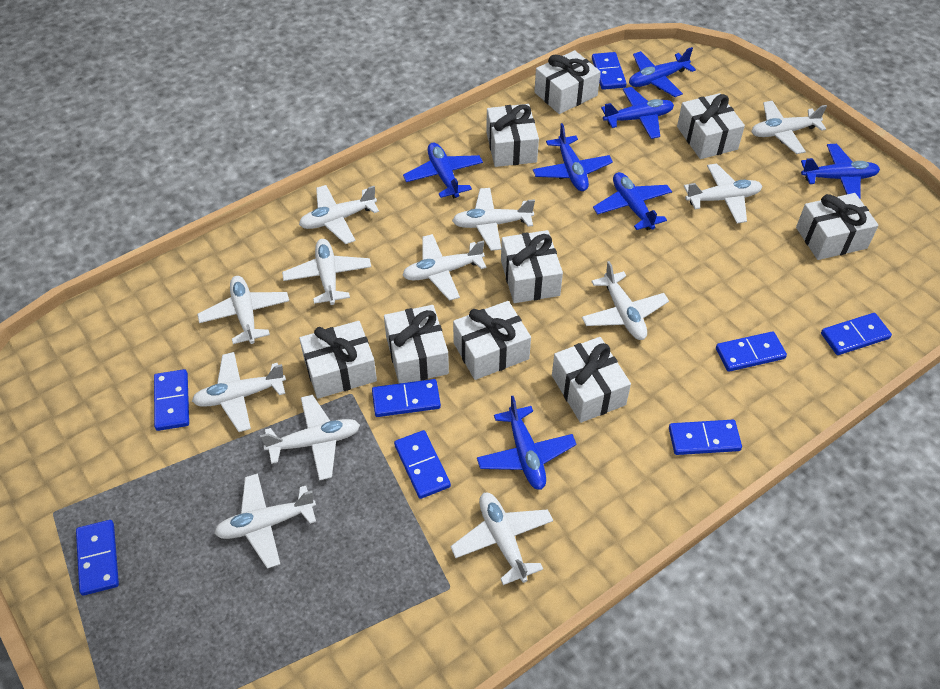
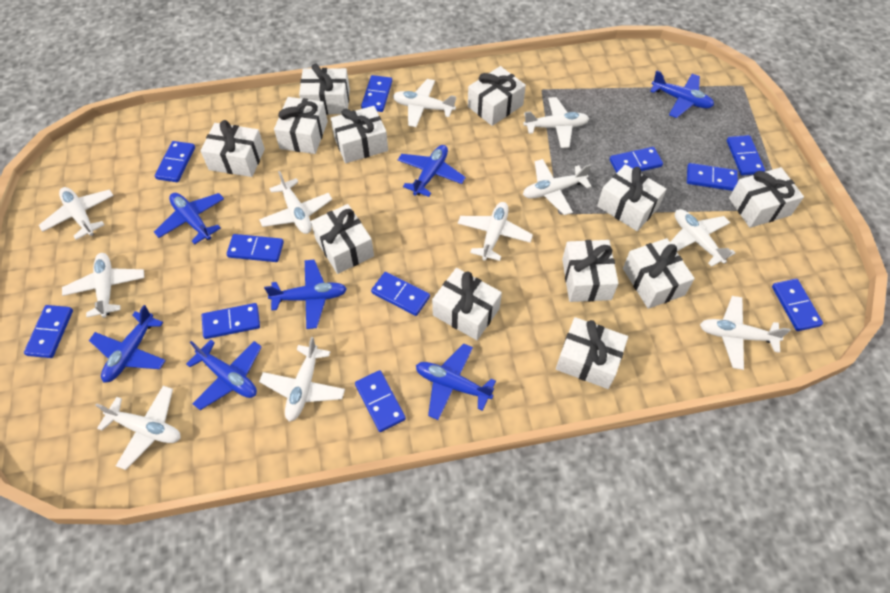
blue domino: [76,520,119,596] [154,369,189,431] [372,379,441,417] [394,430,451,499] [592,52,627,90] [669,420,742,455] [716,331,787,372] [821,313,892,355] = 8 -> [24,305,73,358] [155,141,195,182] [202,303,260,339] [227,234,284,262] [355,370,406,432] [361,75,392,112] [371,272,430,316] [610,147,663,173] [687,163,738,191] [727,135,765,176] [772,279,823,331] = 11
white gift: [299,321,377,399] [384,305,449,384] [453,301,531,380] [486,104,539,167] [501,230,563,303] [534,50,601,114] [552,337,631,423] [677,93,745,159] [796,193,879,260] = 9 -> [200,120,265,177] [274,97,328,154] [299,63,350,115] [311,204,374,274] [331,106,388,163] [432,268,502,340] [468,66,526,126] [556,317,628,389] [562,240,619,302] [597,164,667,231] [623,238,695,309] [729,167,804,228] = 12
white plane: [192,352,286,432] [197,276,289,344] [214,474,316,569] [260,395,360,481] [282,239,371,305] [299,185,379,244] [402,234,486,301] [450,493,553,585] [452,188,535,251] [582,261,669,340] [684,163,762,223] [751,101,827,154] = 12 -> [39,187,114,240] [62,253,144,318] [95,386,181,470] [259,171,332,234] [259,337,345,422] [393,79,456,127] [458,202,533,261] [523,97,589,148] [523,159,592,215] [670,209,735,267] [700,296,791,370] = 11

